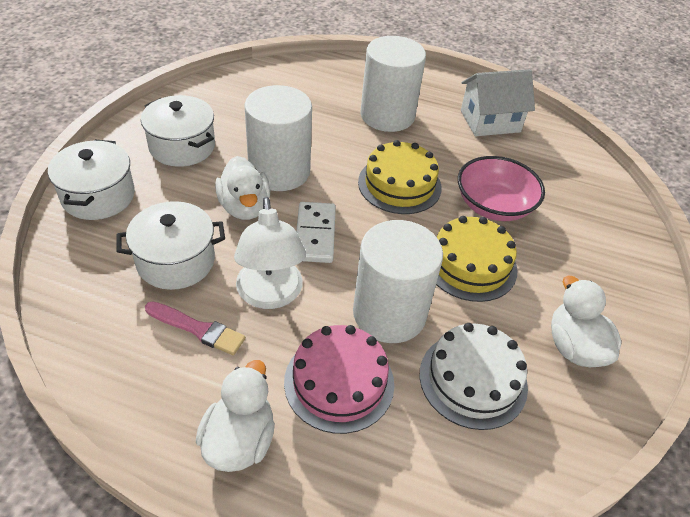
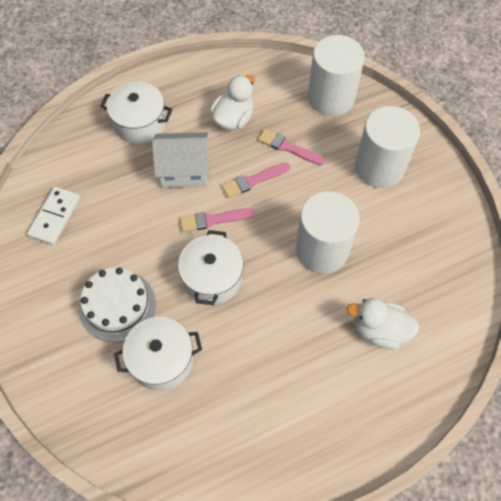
pink bowl: [458,156,545,221] = 1 -> none = 0
pink brush: [145,301,246,355] = 1 -> [180,208,255,232] [222,163,290,198] [258,129,325,165] = 3
pink cake: [284,325,394,434] = 1 -> none = 0
white duck: [196,360,275,472] [215,156,270,220] [551,276,622,367] = 3 -> [210,75,255,130] [346,298,419,349] = 2
white lamp: [234,197,306,309] = 1 -> none = 0
yellow cake: [358,140,442,214] [436,216,517,302] = 2 -> none = 0

